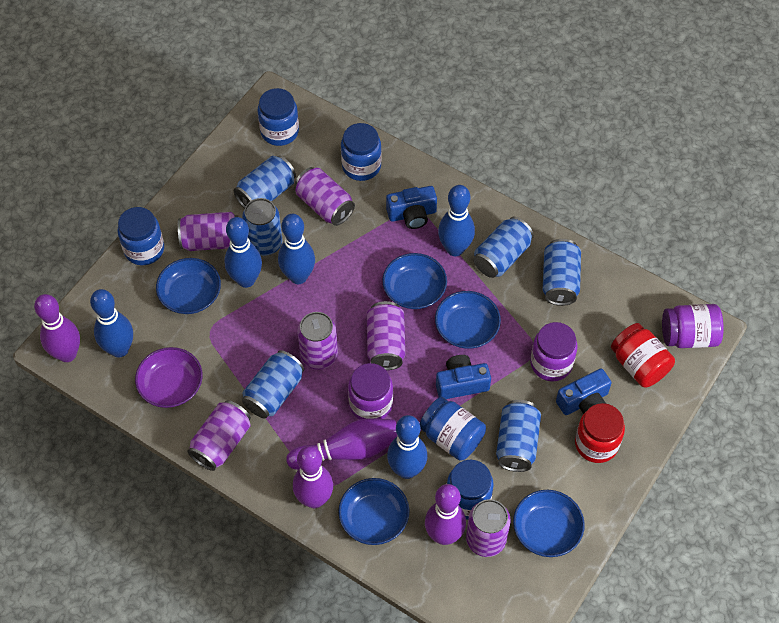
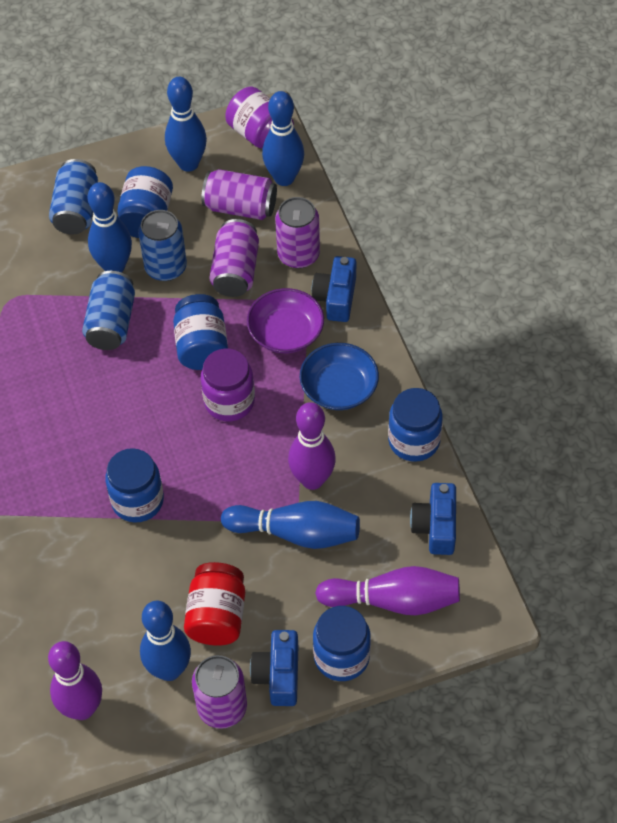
blue bowl: [156,258,221,314] [338,478,409,545] [382,253,447,309] [435,291,501,349] [513,490,585,557] = 5 -> [300,343,379,410] = 1
blue can: [234,155,296,208] [242,198,282,256] [242,350,304,419] [473,217,534,278] [496,400,541,472] [543,239,581,306] = 6 -> [49,159,98,234] [82,271,135,350] [138,210,187,281] = 3
purple bowling pin: [34,294,80,362] [286,418,398,470] [293,446,333,508] [425,484,466,545] = 4 -> [48,641,102,720] [288,402,336,490] [315,566,460,615] = 3
purple can: [178,212,238,251] [187,400,251,471] [294,167,355,226] [297,312,338,370] [367,301,405,370] [466,499,511,557] = 6 -> [192,655,247,729] [201,169,277,220] [209,219,259,297] [275,197,320,269] = 4
purple jar: [348,363,393,420] [530,322,578,381] [662,304,724,348] = 3 -> [201,348,255,421] [225,87,294,148] = 2
red jar: [575,403,625,463] [611,323,675,387] = 2 -> [184,562,245,646] = 1

